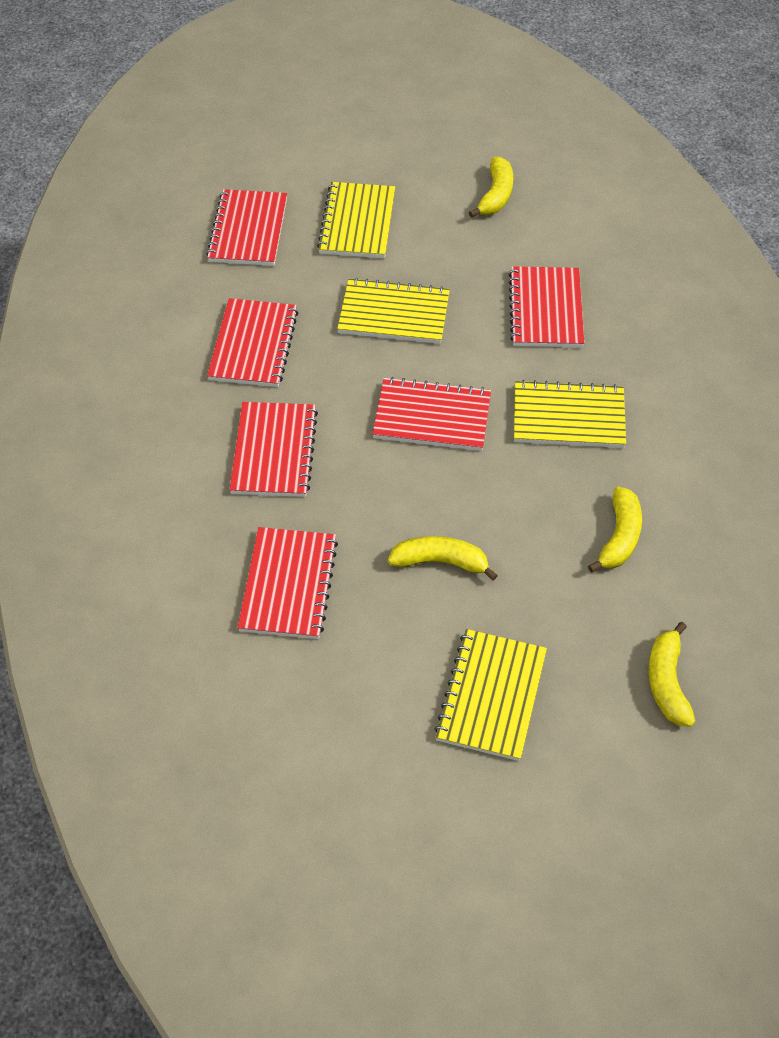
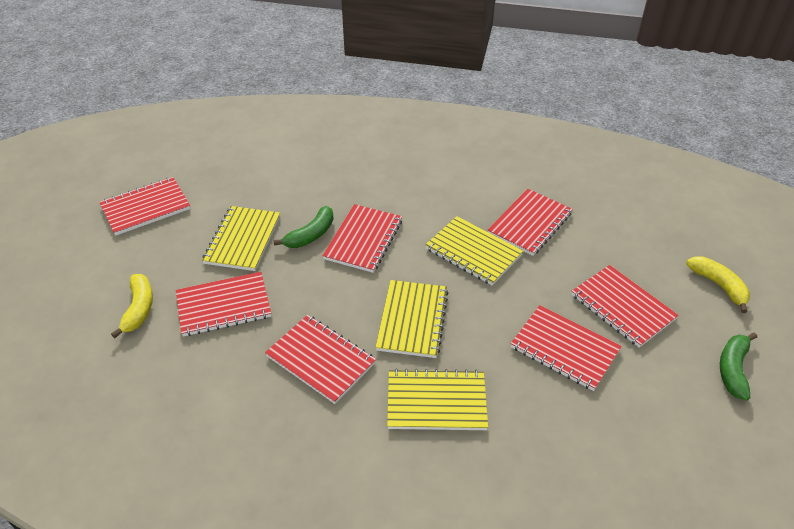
green banana: none = 0 -> [274,206,334,248] [720,332,757,401] = 2
red notebook: [206,189,287,266] [207,298,298,387] [229,402,318,497] [237,527,338,639] [372,377,491,451] [508,266,584,347] = 6 -> [99,177,191,236] [176,272,271,337] [265,315,376,404] [322,204,402,273] [488,189,573,256] [511,305,622,391] [571,265,679,348] = 7
yellow banana: [388,536,498,581] [469,157,513,218] [588,487,642,573] [648,622,696,727] = 4 -> [111,274,153,338] [686,256,750,313] = 2

